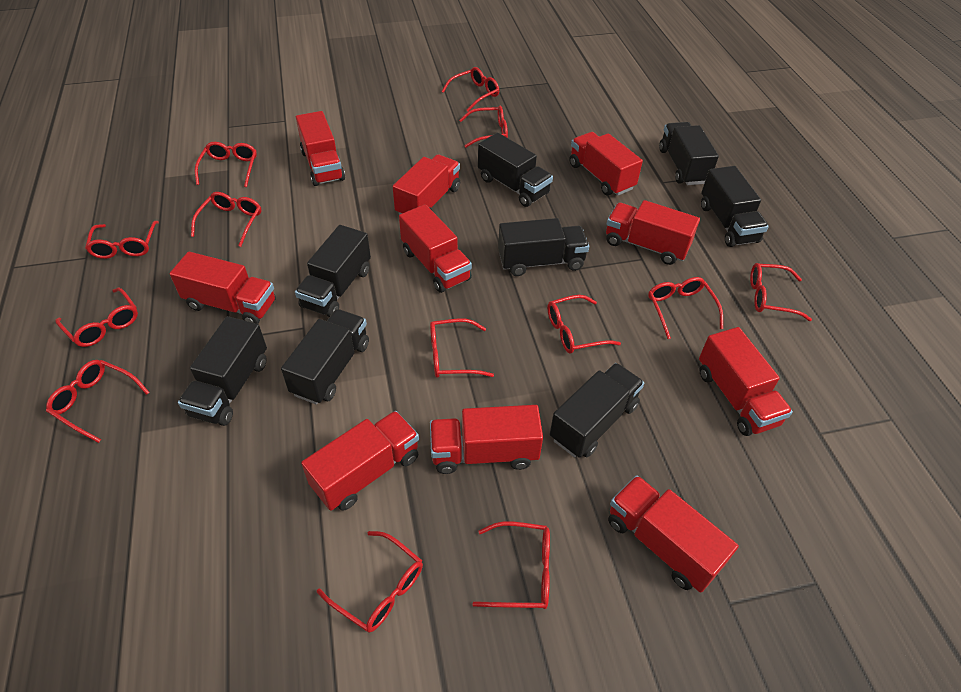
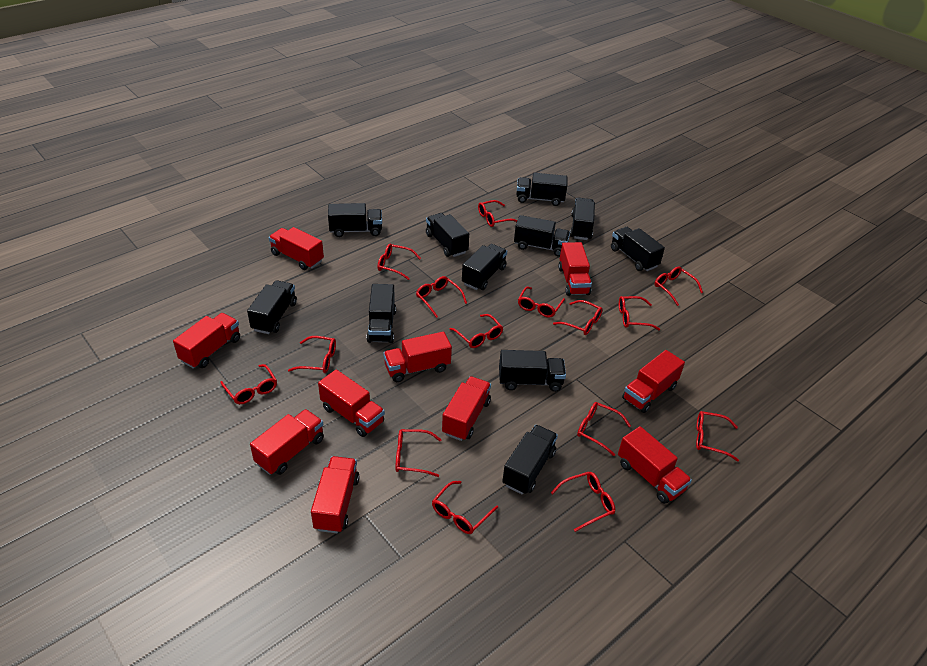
black truck: [178,316,267,426] [281,309,369,405] [295,225,371,317] [478,133,553,207] [498,218,589,276] [550,363,644,458] [659,122,719,185] [701,166,769,247] = 8 -> [247,280,297,334] [328,203,382,237] [367,284,396,343] [426,213,469,257] [462,244,507,290] [499,350,566,392] [502,425,558,494] [514,215,570,256] [516,173,567,206] [570,198,595,240] [611,227,665,271] = 11
red glasses: [46,360,150,443] [55,288,138,347] [85,221,159,259] [191,192,261,247] [195,142,257,187] [317,531,423,633] [430,318,494,378] [441,67,499,111] [459,106,508,148] [472,521,550,609] [547,295,621,354] [648,277,723,339] [750,263,812,321] = 13 -> [220,364,277,404] [288,336,336,373] [377,243,421,280] [395,429,442,477] [416,276,467,318] [432,481,498,534] [450,314,503,348] [478,200,517,227] [518,286,565,317] [551,472,615,532] [553,300,603,335] [577,402,631,456] [619,296,660,330] [654,266,703,306] [696,411,739,461] = 15

